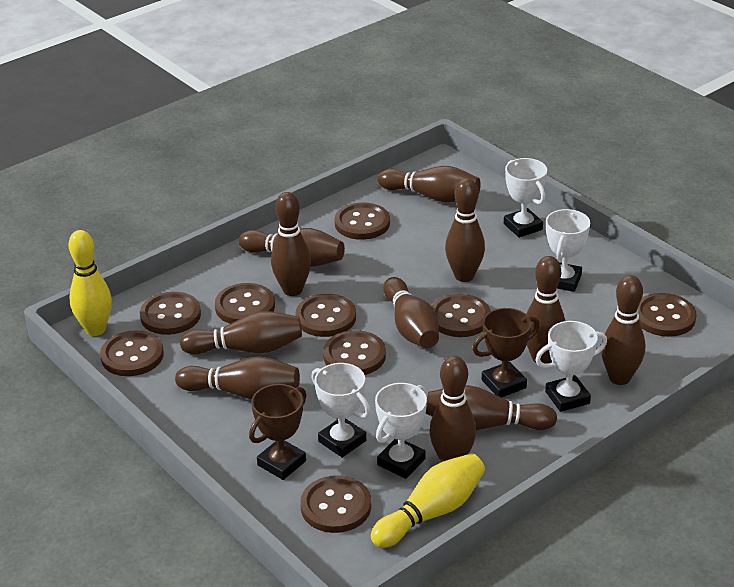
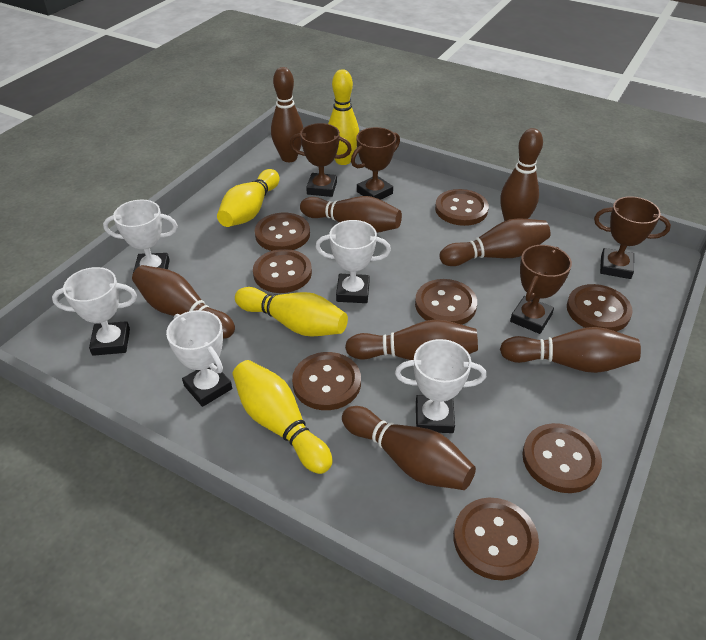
brown bowling pin: [175,356,300,399] [180,311,302,354] [239,228,345,267] [271,192,311,296] [378,166,481,202] [383,277,439,348] [426,385,557,430] [429,356,476,462] [445,178,485,282] [526,256,565,364] [601,275,645,385] = 11 -> [132,265,235,339] [271,67,303,162] [300,196,402,233] [342,406,476,490] [345,319,478,360] [440,218,551,266] [500,327,641,373] [501,128,543,221] = 8
brown button: [100,330,164,376] [140,292,201,335] [215,283,275,324] [295,294,356,337] [300,475,371,533] [323,330,386,375] [334,203,390,240] [432,294,490,337] [638,293,696,337] = 9 -> [253,249,312,293] [255,213,310,251] [292,352,361,410] [415,279,477,325] [435,189,489,226] [453,498,539,581] [522,423,602,493] [567,284,633,332] = 8
brown trophy: [249,384,307,480] [472,308,540,398] = 2 -> [290,123,352,197] [351,127,400,200] [510,245,572,334] [594,196,671,279] = 4
yellow bowling pin: [69,230,112,336] [371,453,485,548] = 2 -> [217,169,279,227] [232,360,333,474] [235,287,348,337] [328,69,359,165] = 4

